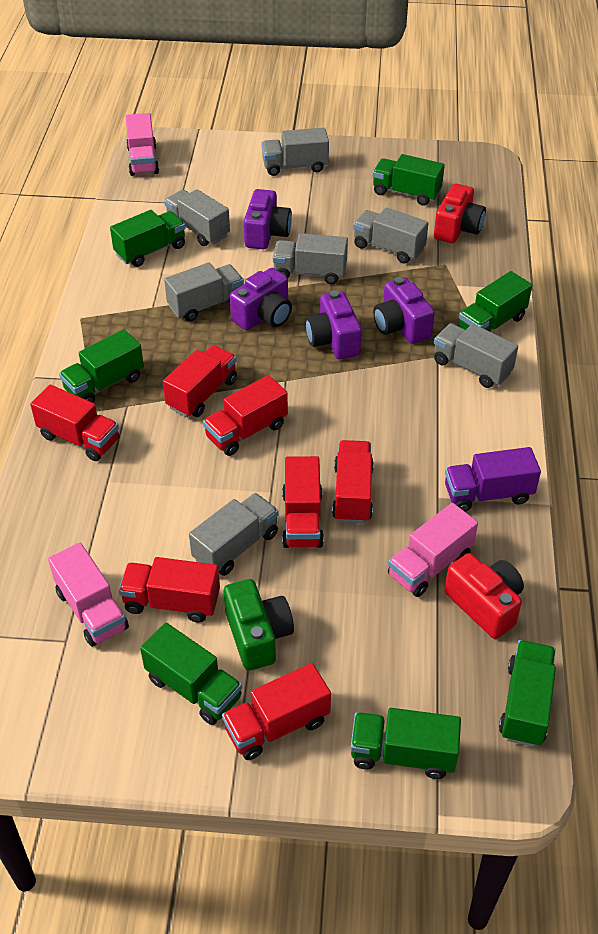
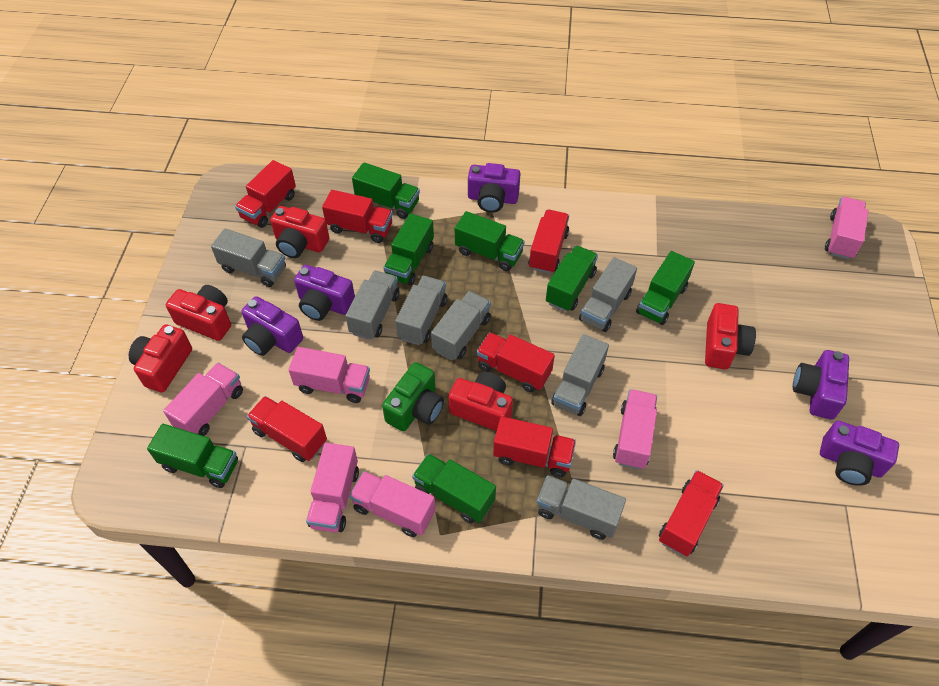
pink truck: [48,543,129,647] [126,113,159,176] [388,503,478,597] = 3 -> [163,363,243,436] [288,347,370,403] [306,443,359,532] [349,471,436,537] [613,389,657,469] [825,197,869,259] = 6
purple camera: [230,268,292,330] [244,189,292,249] [305,290,362,359] [373,277,435,344] = 4 -> [241,296,303,356] [294,265,355,321] [468,163,520,213] [793,350,849,419] [820,421,899,486] = 5
purple truck: [445,447,541,512] = 1 -> none = 0
red camera: [434,183,486,243] [444,553,524,639] = 2 -> [129,325,192,392] [166,285,231,341] [270,206,329,258] [448,372,513,431] [705,303,756,369] = 5

